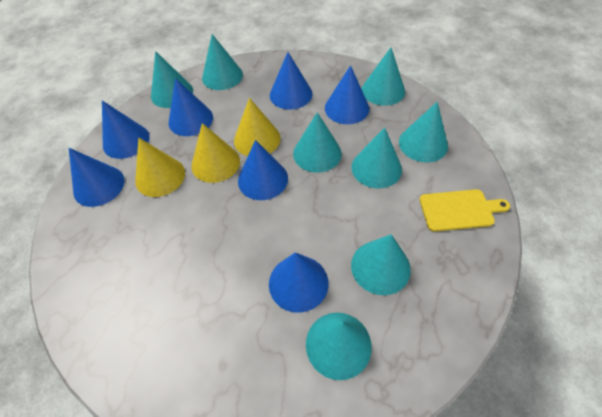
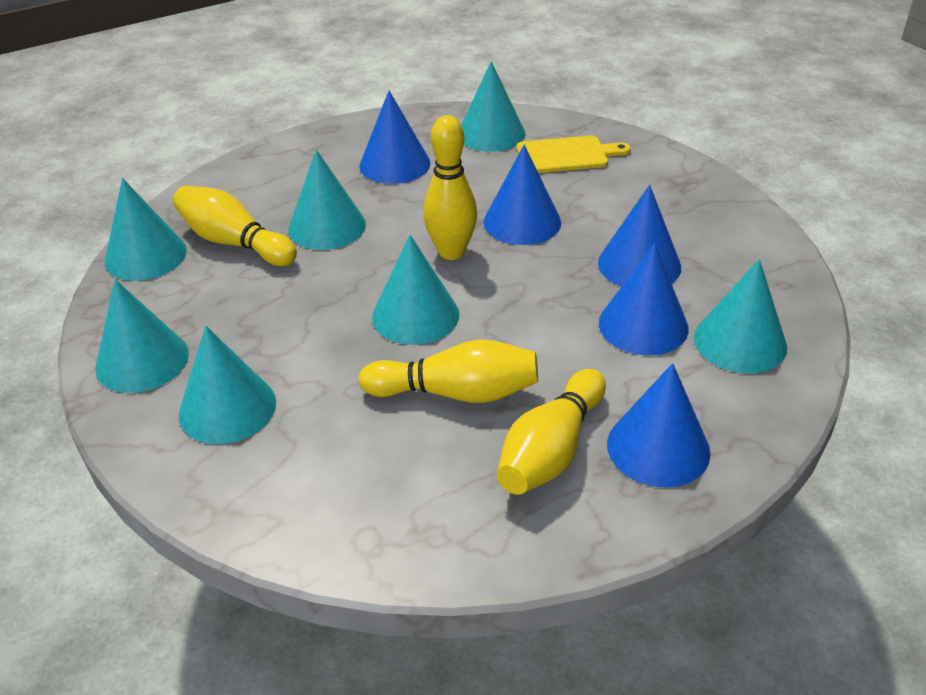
blue cone: [69,148,125,207] [102,101,150,159] [169,78,213,136] [238,140,288,200] [269,252,328,313] [270,52,312,110] [325,65,369,124] = 7 -> [359,91,430,184] [484,145,561,245] [598,185,681,287] [599,243,689,355] [607,363,711,488] = 5
turquoise cone: [151,51,193,108] [202,34,243,90] [293,112,342,173] [306,313,372,380] [351,234,411,295] [352,127,402,188] [362,48,405,106] [399,102,448,162] = 8 -> [95,279,189,393] [105,178,187,281] [179,326,276,444] [288,150,366,250] [372,235,459,345] [461,61,525,152] [694,259,787,373] = 7
yellow bowling pin: none = 0 -> [173,186,297,266] [359,339,538,403] [423,115,477,260] [497,369,606,495] = 4
yellow cone: [135,138,185,197] [191,123,240,183] [234,98,281,156] = 3 -> none = 0

